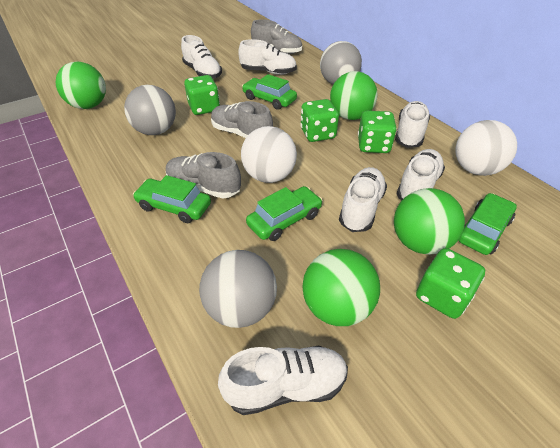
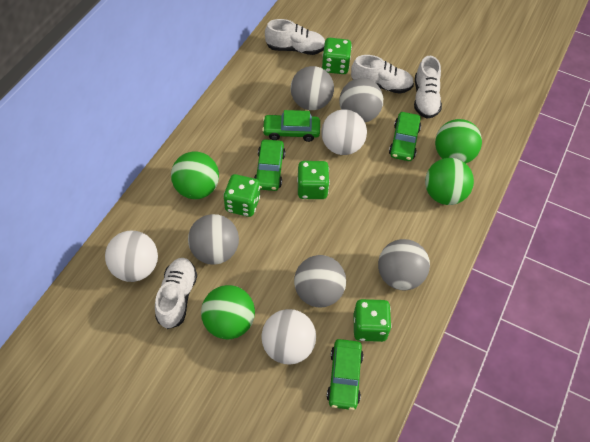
grey ball: [124,85,176,135] [199,250,277,328] [320,41,362,85] = 3 -> [188,214,239,265] [291,66,334,110] [294,255,346,307] [339,78,383,122] [378,239,430,290] = 5
grey shoe: [166,152,241,199] [211,101,273,138] [251,19,302,54] = 3 -> none = 0
white ball: [241,126,297,183] [455,120,517,176] = 2 -> [105,231,158,282] [261,309,316,365] [321,109,367,155] = 3
white shoe: [181,35,222,79] [218,345,348,415] [238,39,297,75] [339,167,387,232] [395,101,430,148] [397,149,445,201] = 6 -> [155,258,197,329] [265,19,325,55] [351,55,414,94] [414,56,442,119] = 4

